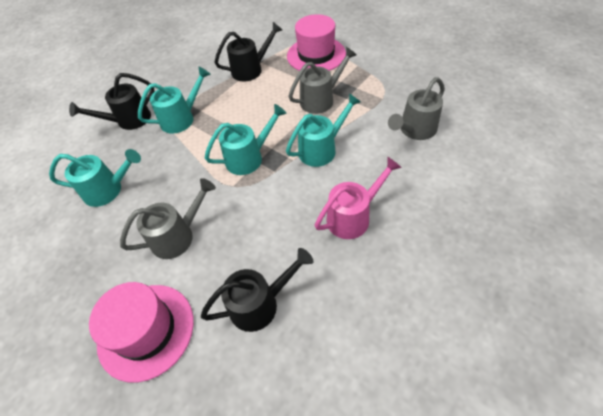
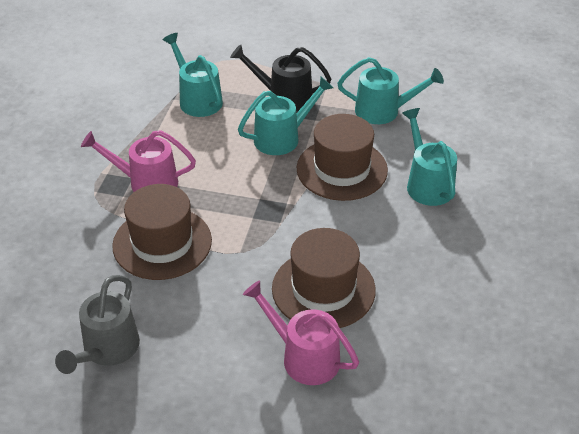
black watering can: [69,73,155,130] [201,248,313,332] [214,22,282,81] = 3 -> [230,45,331,111] = 1
brown hat: none = 0 -> [112,184,212,280] [272,228,376,328] [297,114,388,201] = 3
grey watering can: [120,178,216,259] [289,47,357,114] [388,77,444,140] = 3 -> [55,275,140,374] = 1
pink hat: [89,282,194,383] [287,14,346,71] = 2 -> none = 0
pink watering can: [315,157,402,239] = 1 -> [81,130,196,192] [243,280,359,385] = 2

